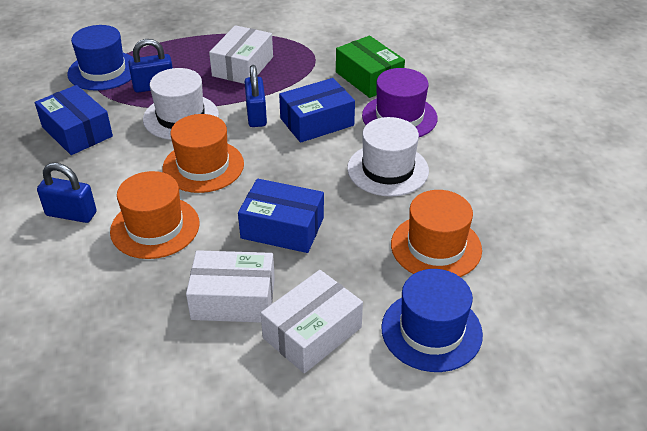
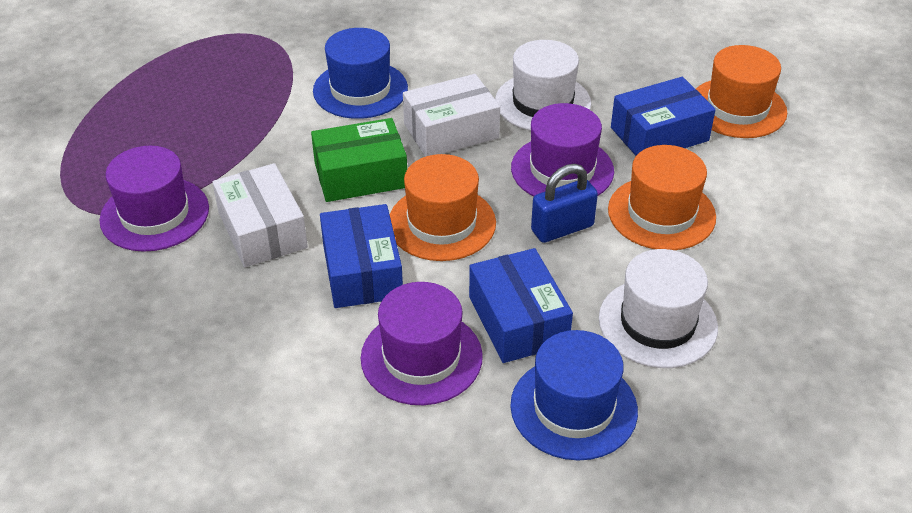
blue padlock: [37,163,97,223] [129,39,173,93] [245,65,267,127] = 3 -> [531,164,598,243] = 1
purple hat: [362,68,437,137] = 1 -> [100,146,209,252] [361,282,483,405] [511,103,614,196] = 3
white box: [186,250,275,323] [209,25,273,84] [261,270,363,373] = 3 -> [212,163,308,267] [403,74,500,157] = 2

